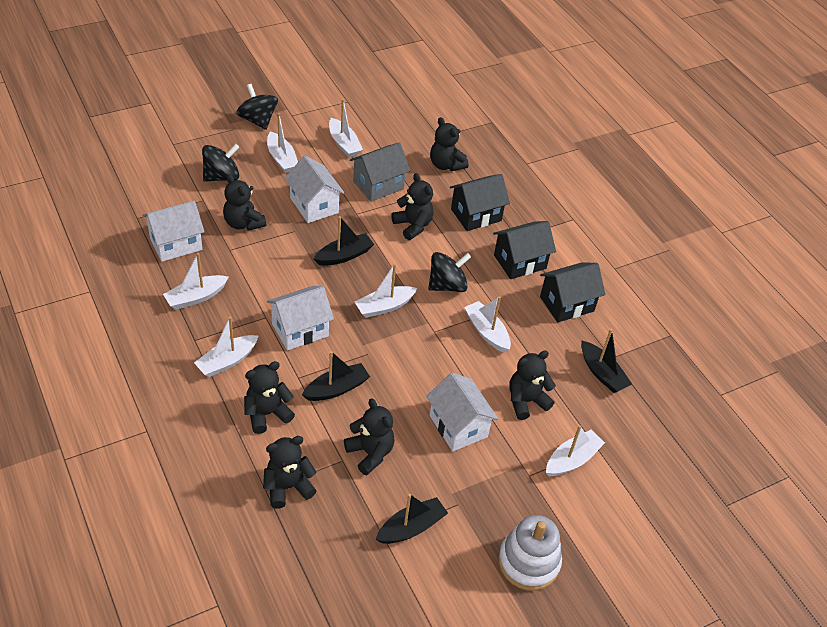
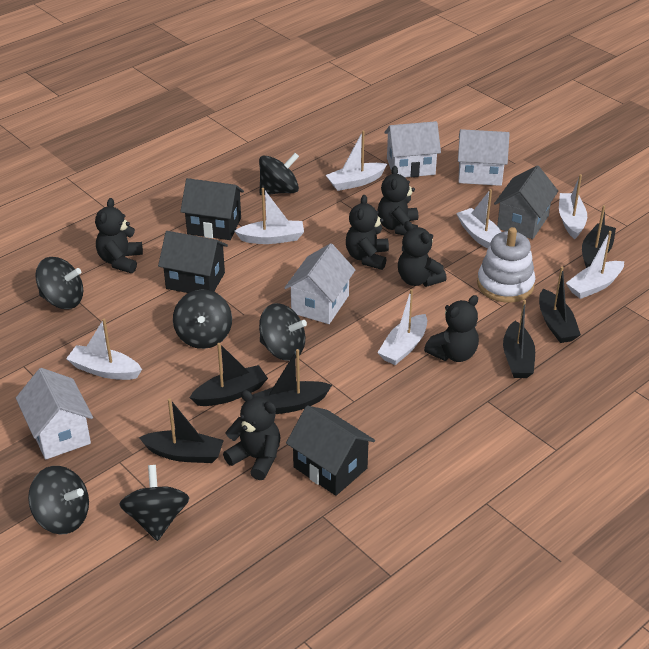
black boat: [302,351,370,401] [314,216,374,266] [376,494,448,544] [581,329,632,393] = 4 -> [139,398,224,463] [189,343,268,406] [252,349,332,414] [503,300,535,378] [539,267,581,343] [582,205,616,268] = 6
black spinning top: [202,144,239,182] [236,84,278,130] [428,252,471,292] = 3 -> [28,466,89,534] [35,257,83,309] [119,465,189,541] [173,290,232,349] [259,153,299,195] [259,303,307,361] = 6
black teddy bear: [223,174,266,231] [244,361,295,434] [263,436,317,509] [344,398,395,475] [391,173,434,240] [430,117,468,171] [509,351,556,420] = 7 -> [95,198,143,273] [223,390,281,480] [346,195,389,270] [377,166,418,235] [398,221,447,287] [424,295,479,362] = 6

